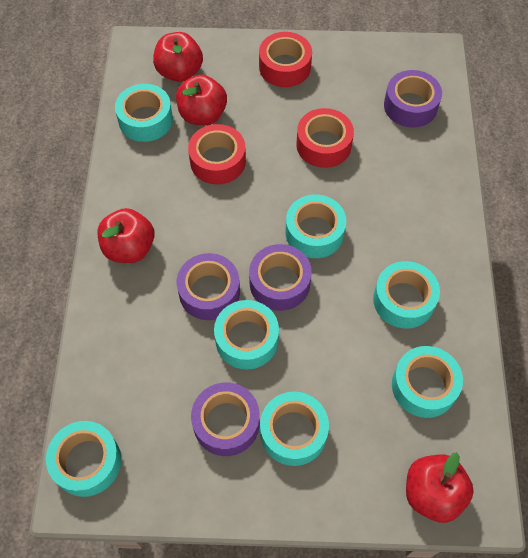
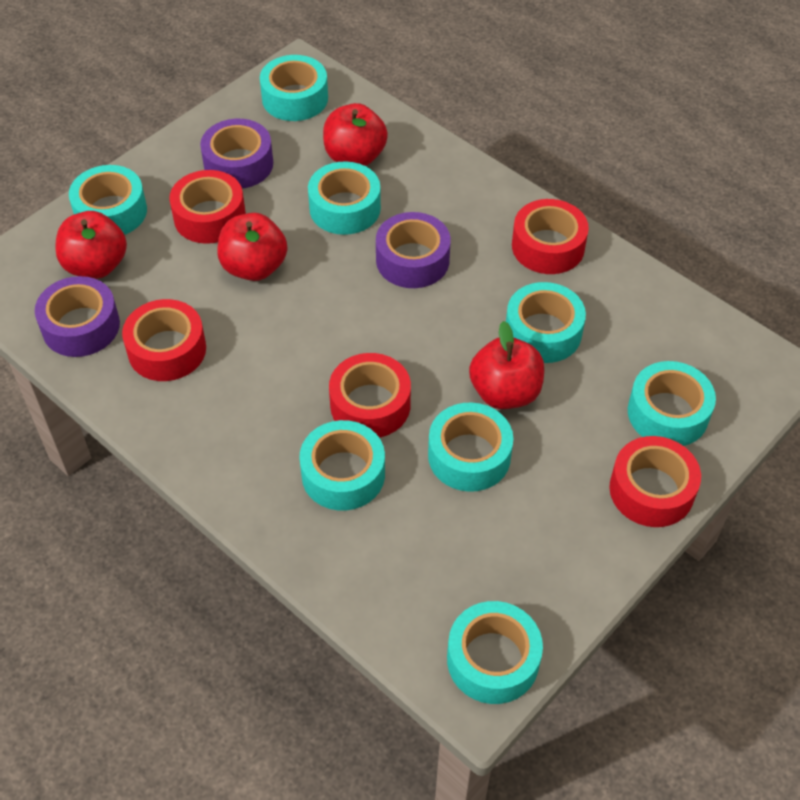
purple tape: [177,253,240,320] [191,382,260,456] [249,244,312,311] [384,70,442,128] = 4 -> [35,276,120,357] [200,119,273,189] [376,212,451,288] = 3
red tape: [188,124,246,185] [259,32,312,87] [296,108,354,168] = 3 -> [122,299,206,381] [169,170,246,244] [329,353,411,438] [512,199,589,274] [609,436,701,527] = 5
turquoise tape: [46,421,121,497] [115,84,173,142] [214,300,279,370] [260,392,329,466] [285,195,346,258] [373,261,440,329] [392,346,463,418] = 7 -> [69,165,147,235] [260,55,328,121] [299,420,385,511] [308,161,381,235] [428,402,513,492] [447,601,543,704] [506,282,586,363] [628,361,716,446] = 8

